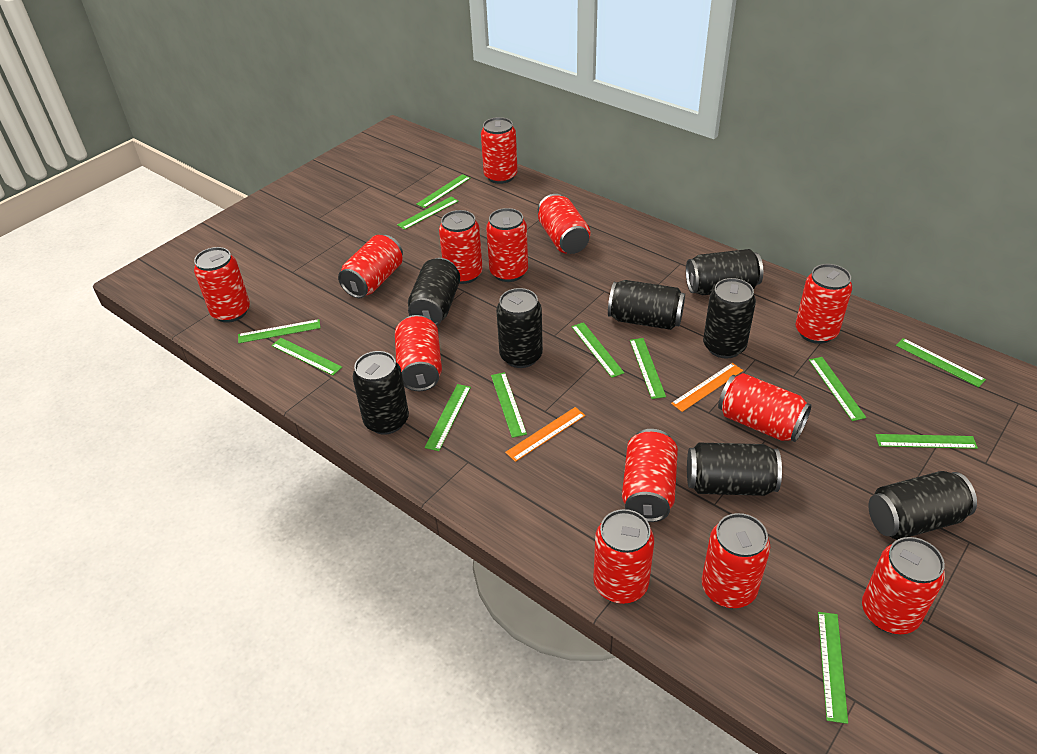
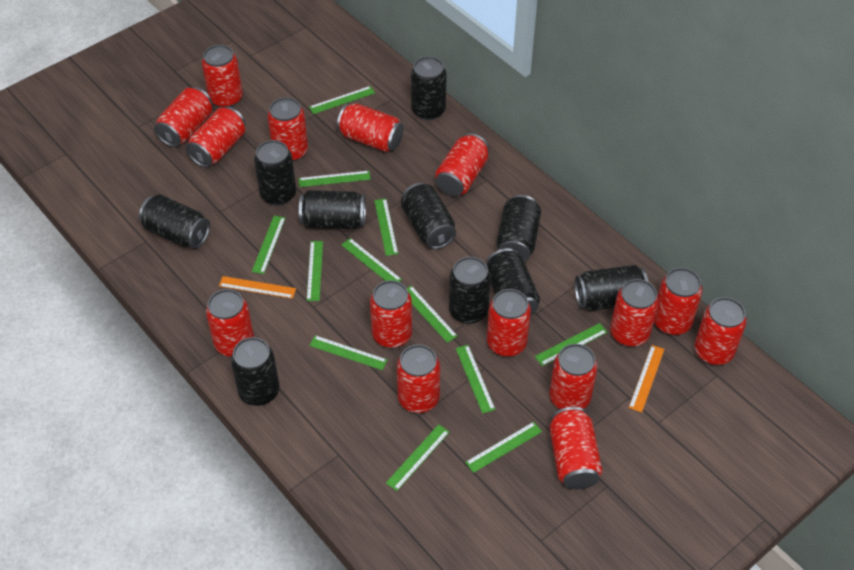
black can: [353,351,409,435] [408,258,460,326] [496,288,543,368] [608,280,685,330] [686,249,763,295] [687,443,782,496] [703,278,756,359] [869,471,977,540] = 8 -> [139,194,210,249] [231,337,280,406] [254,140,296,206] [299,190,366,229] [401,183,456,249] [411,57,446,120] [449,257,491,324] [486,248,540,316] [496,195,541,262] [575,265,649,311] = 10
red can: [194,247,250,323] [338,235,403,298] [395,315,442,391] [439,210,483,284] [481,117,518,184] [486,208,528,282] [538,194,591,254] [593,509,654,604] [622,429,678,522] [702,513,770,608] [718,373,812,442] [796,264,852,344] [862,537,945,634] = 13 -> [154,87,212,147] [186,107,246,168] [202,45,243,108] [206,289,254,357] [268,97,308,162] [337,103,404,152] [370,280,412,348] [397,344,440,413] [435,133,489,196] [487,289,531,357] [549,344,598,409] [549,407,602,489] [610,279,659,347] [654,268,703,335] [694,297,747,365] = 15

